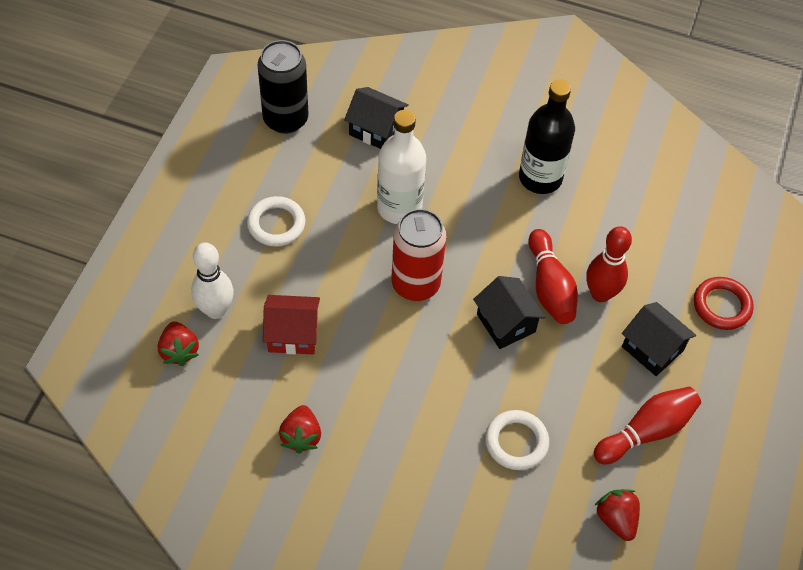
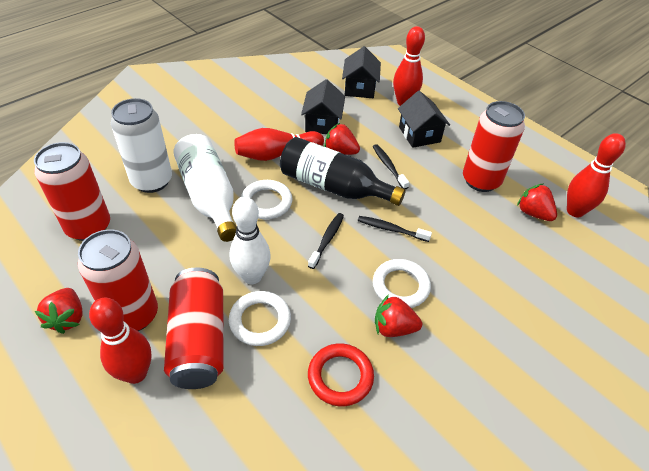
black can: [258,40,308,134] = 1 -> none = 0
black toothbrush: none = 0 -> [308,213,344,269] [358,216,432,242] [373,144,409,189] = 3
red bowling pin: [528,229,578,324] [586,226,632,302] [593,387,701,464] = 3 -> [89,298,152,384] [234,128,324,161] [393,26,425,106] [567,133,626,217] = 4
red can: [391,209,446,301] = 1 -> [34,142,110,241] [78,229,158,331] [164,267,224,389] [463,101,525,192] = 4
red house: [263,295,320,354] = 1 -> none = 0
red strawberry: [158,321,199,366] [279,405,321,454] [594,489,640,541] = 3 -> [35,288,83,334] [324,123,360,155] [375,294,422,337] [517,184,557,221] = 4
white can: none = 0 -> [111,98,172,193] = 1
white ring: [247,196,305,246] [485,410,549,470] = 2 -> [229,291,291,346] [241,180,292,219] [373,259,431,308] = 3

